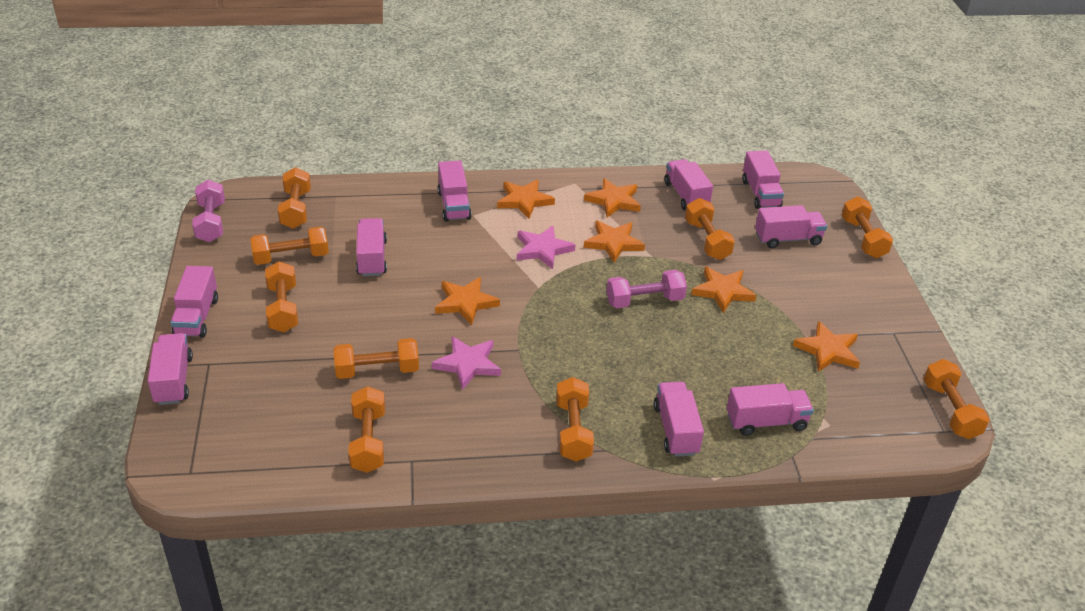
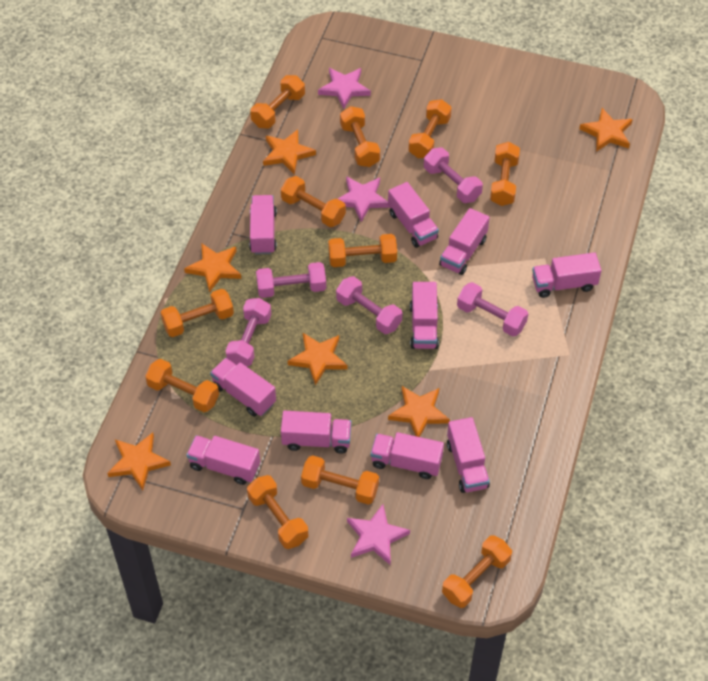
orange dumbbell: [250,226,329,265] [265,261,298,332] [278,167,311,229] [334,338,419,379] [348,386,385,473] [556,377,594,462] [685,198,735,260] [842,196,893,258] [924,359,990,439] = 9 -> [145,359,219,412] [160,289,234,337] [247,475,308,549] [250,75,305,128] [281,176,346,227] [301,455,379,505] [328,234,397,267] [340,106,380,167] [408,99,452,158] [442,535,512,608] [490,142,520,206] = 11
pink dumbbell: [192,180,225,242] [606,270,687,308] = 2 -> [225,298,271,367] [256,262,326,298] [336,276,403,334] [424,148,483,203] [457,282,528,336] = 5
pink star: [432,336,501,390] [517,225,576,269] = 2 -> [318,68,371,109] [338,176,390,222] [347,504,410,565] = 3
pink truck: [148,333,193,405] [171,266,218,338] [356,218,387,276] [437,161,472,221] [654,382,704,457] [664,159,713,210] [727,383,814,436] [742,151,784,209] [755,205,827,248] = 9 -> [186,435,260,485] [210,358,276,417] [249,195,277,254] [281,411,352,454] [371,432,444,479] [388,182,439,248] [410,282,439,349] [439,208,490,275] [447,417,490,493] [532,252,601,298] = 10

